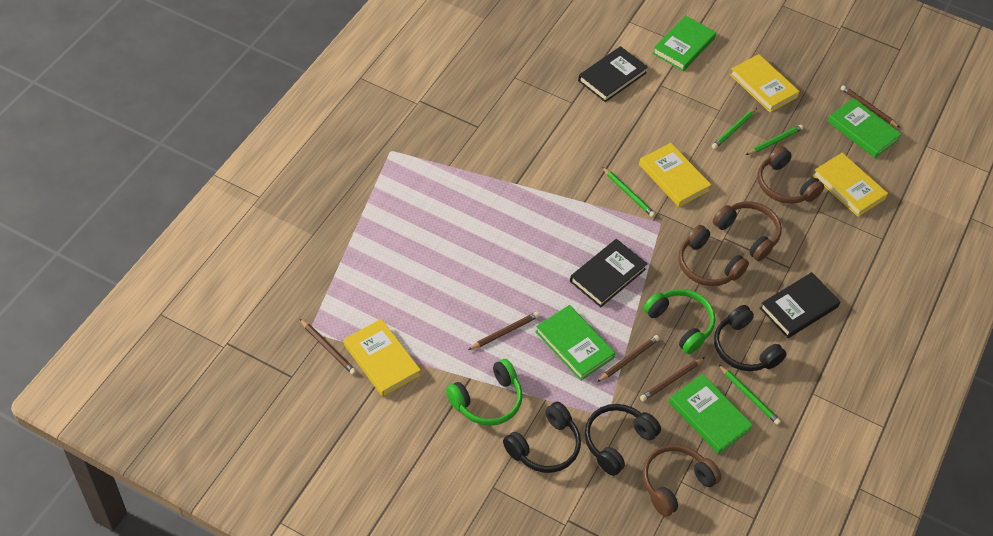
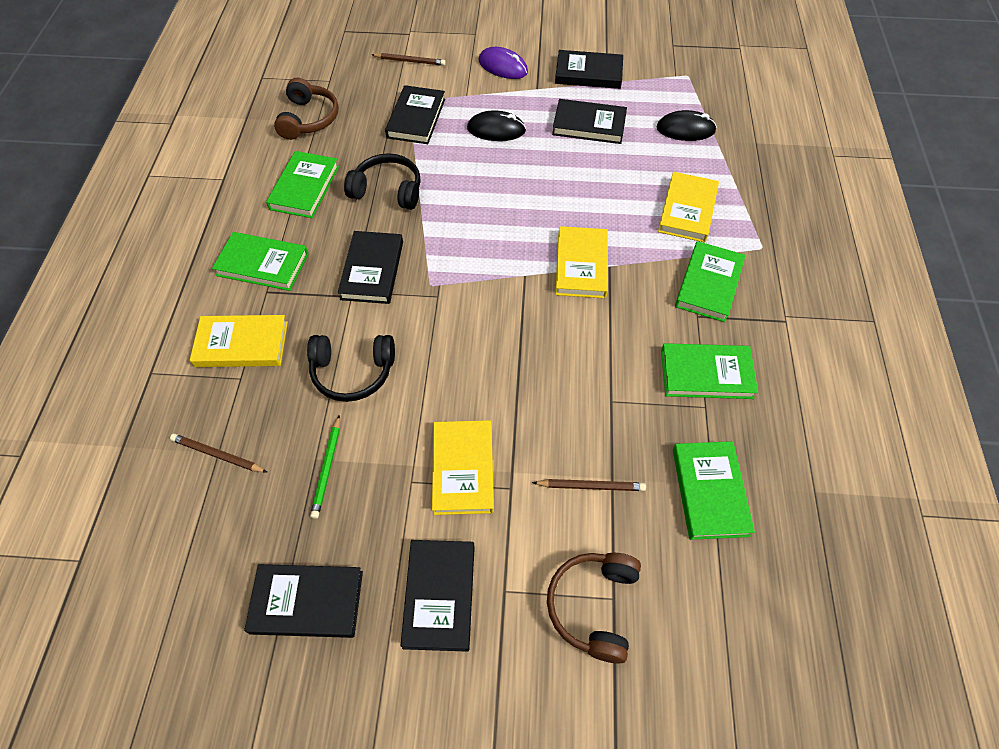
black book: [570,239,647,307] [578,46,648,102] [760,272,841,338] = 3 -> [244,564,363,638] [338,231,403,304] [385,85,445,144] [401,540,475,652] [552,99,627,144] [555,50,623,89] = 6
black headphones: [503,402,581,473] [585,404,661,476] [714,305,787,371] = 3 -> [307,335,395,402] [344,153,421,210] = 2
black mouse: none = 0 -> [467,111,526,141] [657,110,717,141] = 2
brown headphones: [643,444,721,517] [678,225,749,286] [713,201,782,261] [757,146,824,204] = 4 -> [274,78,338,140] [547,553,641,664] = 2
brown pencil: [300,319,357,375] [468,312,540,350] [597,335,660,382] [640,357,705,401] [840,85,900,128] = 5 -> [170,433,268,473] [372,53,446,66] [532,479,646,491] = 3
green book: [535,305,615,381] [652,15,716,71] [669,374,753,454] [827,98,902,158] = 4 -> [212,232,309,291] [266,151,339,218] [661,343,758,399] [673,441,755,540] [675,241,746,322] = 5
green headphones: [446,359,522,426] [643,289,715,354] = 2 -> none = 0
green pencil: [602,167,655,217] [712,108,757,149] [718,364,781,425] [746,125,804,155] = 4 -> [310,416,340,519] = 1
purple mouse: none = 0 -> [479,47,528,79] = 1

